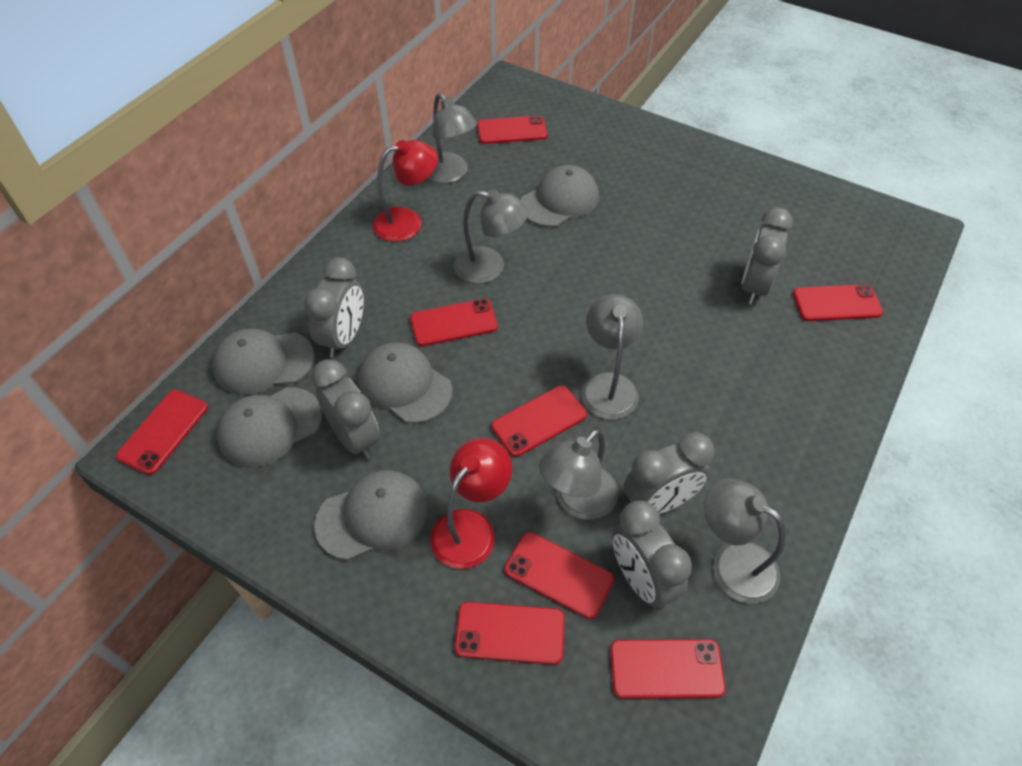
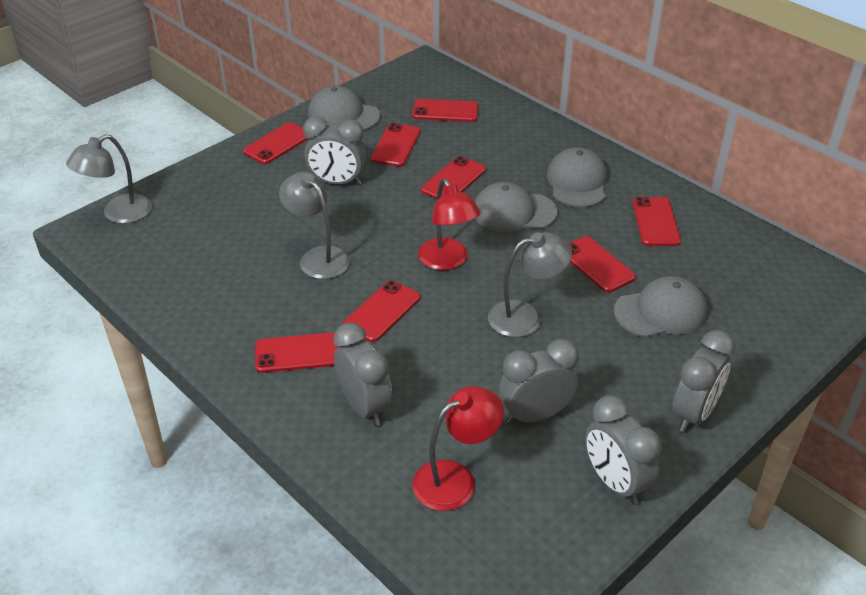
grey cap: [212,329,315,395] [217,387,322,468] [314,470,428,561] [358,342,452,423] [521,165,599,227] = 5 -> [308,85,380,130] [475,182,558,232] [547,147,607,207] [614,276,707,337] = 4
grey lamp: [427,93,477,183] [453,189,529,284] [539,429,618,520] [581,294,643,420] [704,479,786,604] = 5 -> [66,134,152,224] [279,172,350,279] [488,232,572,337] = 3

